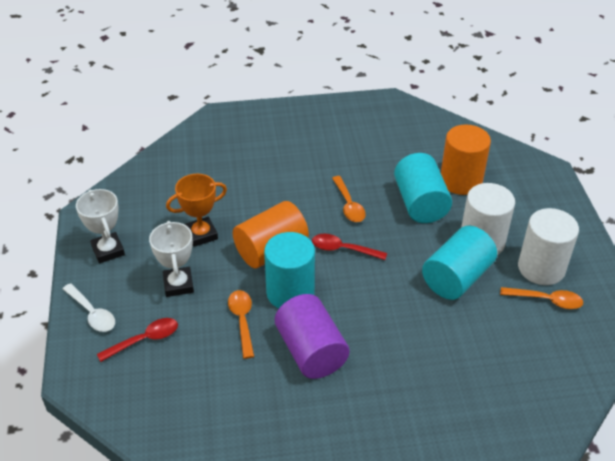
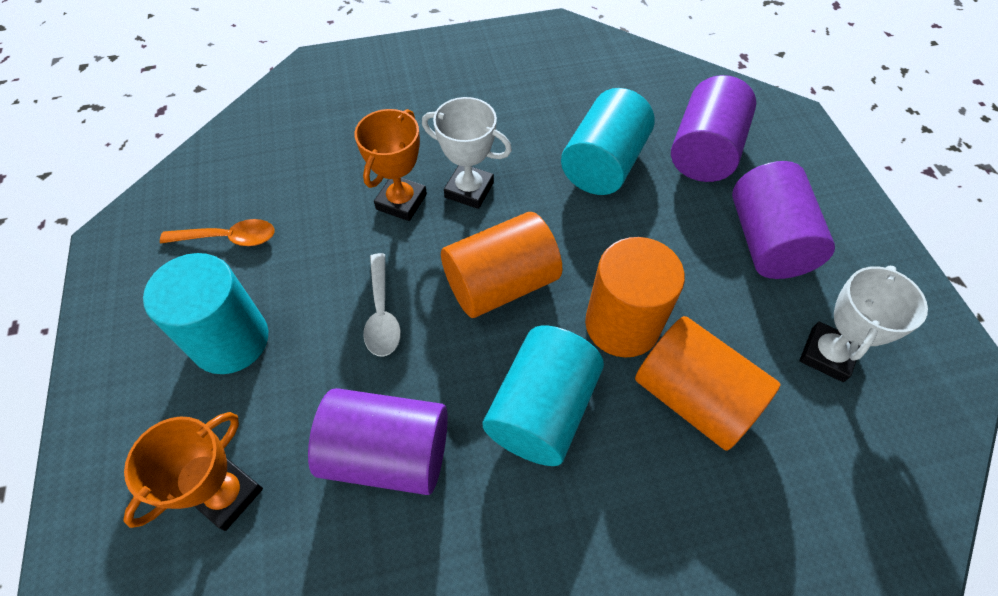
orange cylinder: [233,201,309,269] [441,124,491,195] = 2 -> [441,212,562,318] [585,237,685,357] [635,316,780,451] = 3
orange spoon: [228,290,254,359] [332,176,366,222] [500,287,583,309] = 3 -> [160,219,275,246] = 1
orange trophy: [166,174,227,247] = 1 -> [123,412,263,531] [354,109,427,221] = 2
purple cylinder: [275,294,350,379] = 1 -> [308,388,448,495] [671,75,756,182] [732,161,835,279] = 3
red spoon: [97,318,178,362] [312,234,387,260] = 2 -> none = 0
white cylinder: [461,183,515,255] [518,208,579,285] = 2 -> none = 0

